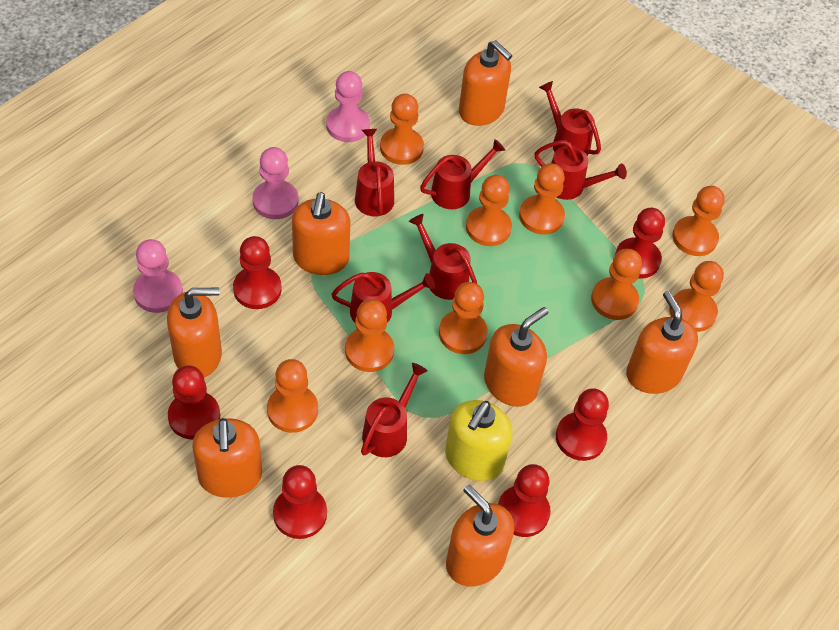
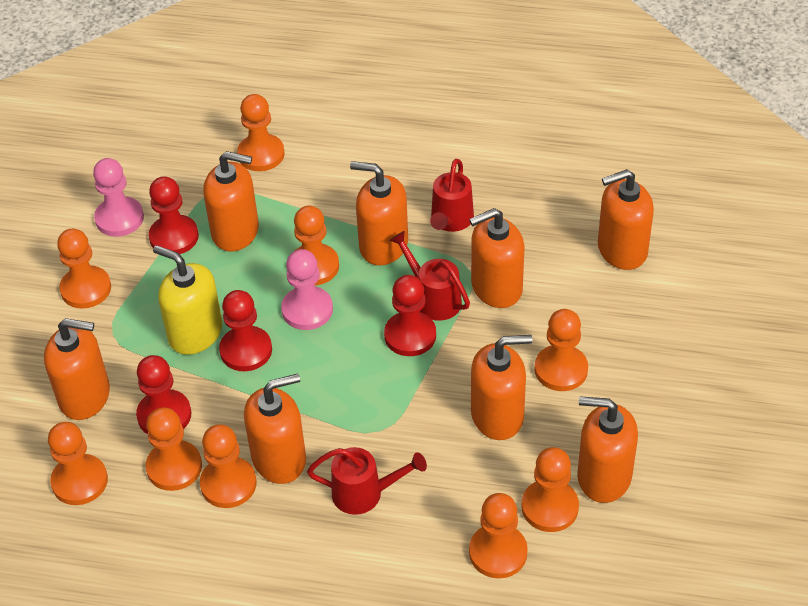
orange soap dispenser: [167,288,222,377] [192,418,262,498] [292,192,350,275] [446,485,514,586] [459,40,512,126] [484,307,548,407] [626,291,698,394] = 7 -> [44,318,110,420] [203,151,259,251] [244,374,306,484] [350,161,408,266] [469,208,525,308] [471,335,532,440] [577,396,638,503] [598,169,654,270] = 8
pink pawn: [133,239,183,313] [253,147,298,219] [326,71,370,142] = 3 -> [93,158,144,237] [281,249,333,330] = 2
red pawn: [168,366,220,439] [233,236,282,309] [273,465,327,539] [498,464,551,537] [556,388,609,461] [615,208,665,279] = 6 -> [136,355,191,434] [149,176,199,254] [219,290,272,371] [384,275,436,356] = 4
red watering can: [331,272,435,323] [355,129,394,216] [361,363,428,457] [409,214,477,300] [420,139,505,209] [535,140,627,200] [539,81,601,156] = 7 -> [307,447,427,515] [390,231,470,321] [430,159,474,232] = 3

